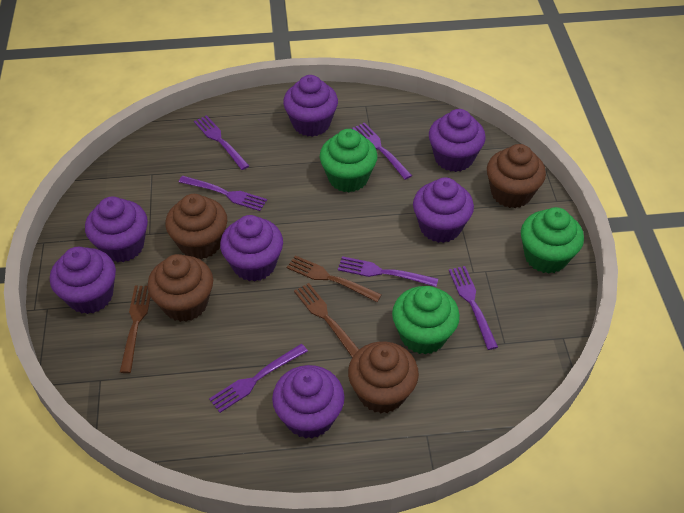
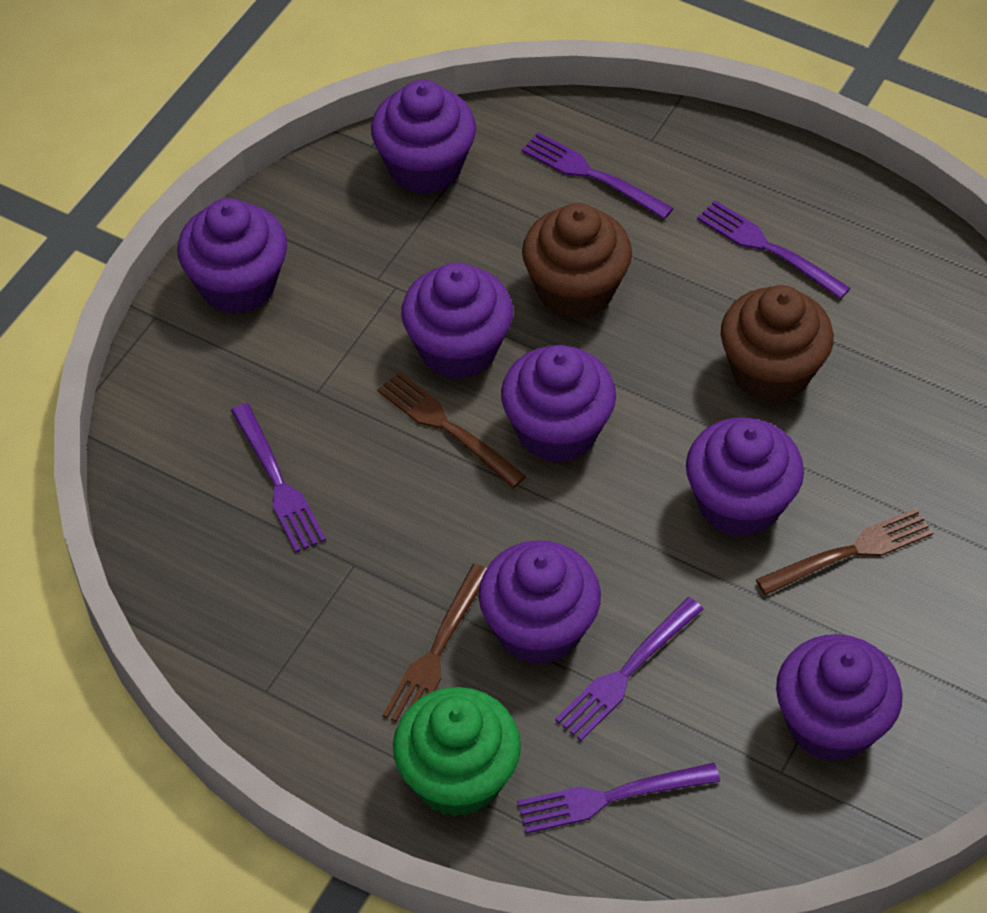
brown cupcake: [147,254,213,322] [165,194,227,259] [348,341,419,413] [487,144,546,208] = 4 -> [522,203,632,319] [721,285,834,402] = 2
green cupcake: [320,129,377,192] [392,286,460,354] [521,207,584,273] = 3 -> [393,687,521,817] = 1
purple fork: [179,176,267,211] [194,115,249,170] [209,344,308,413] [338,256,438,287] [352,122,412,180] [449,266,498,350] = 6 -> [231,403,326,552] [517,763,720,834] [522,132,673,219] [555,597,703,741] [697,200,850,299] = 5

